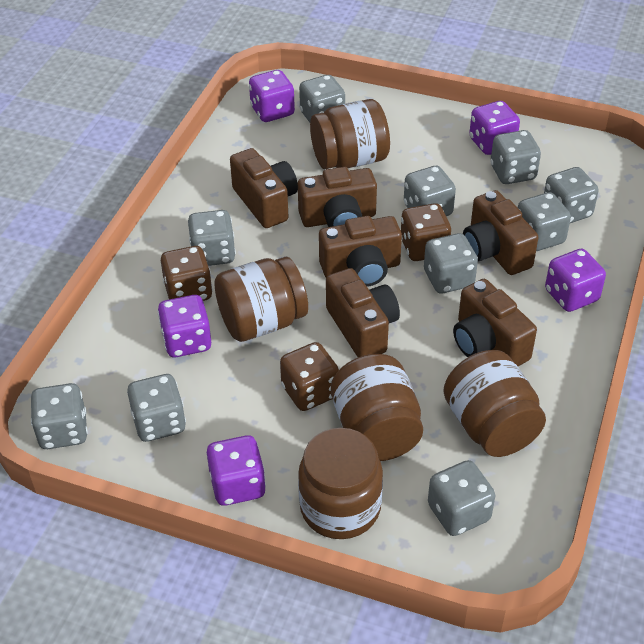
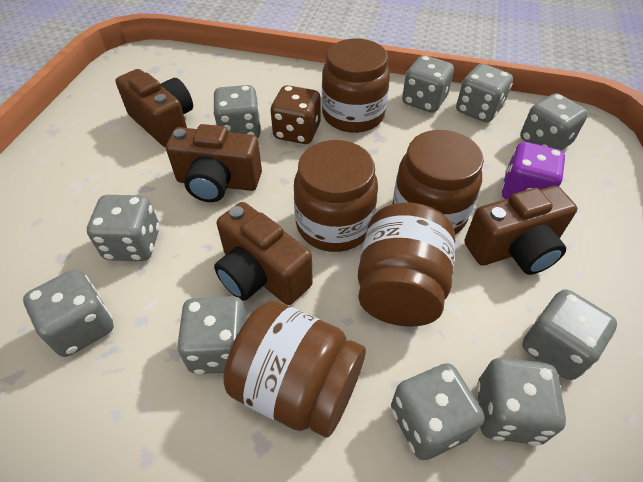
brown camera: [230,148,298,228] [298,167,377,227] [319,216,402,287] [326,268,400,357] [453,279,537,366] [463,190,539,275] = 6 -> [115,69,193,148] [166,124,262,202] [214,202,313,305] [464,186,578,275] = 4
brown dice: [161,246,213,301] [280,342,339,411] [401,203,451,261] = 3 -> [270,85,321,144] = 1
purple dice: [158,295,211,357] [207,435,266,506] [249,70,295,122] [469,101,520,155] [545,249,606,312] = 5 -> [502,142,565,199] = 1

